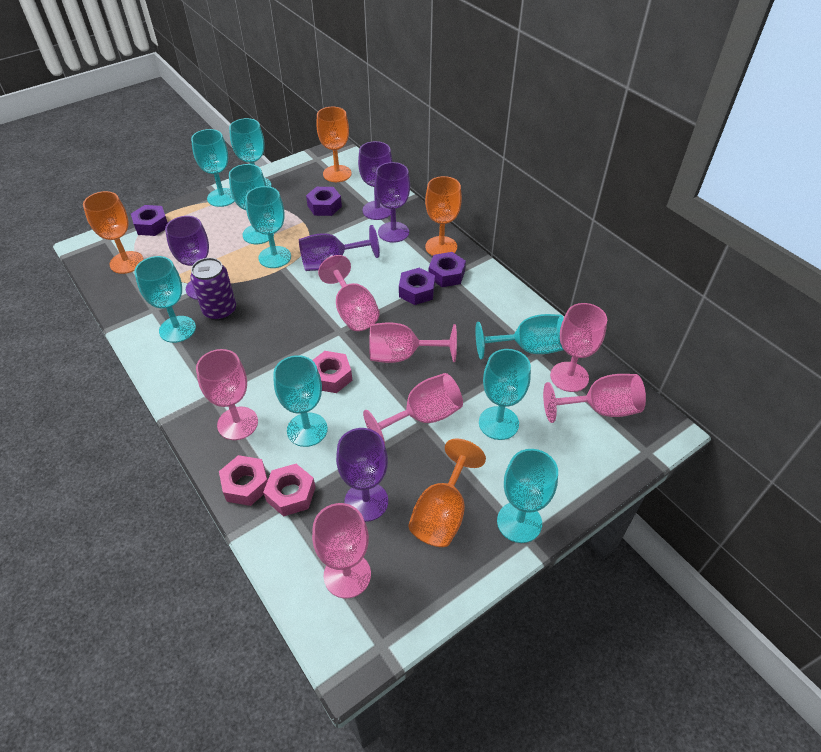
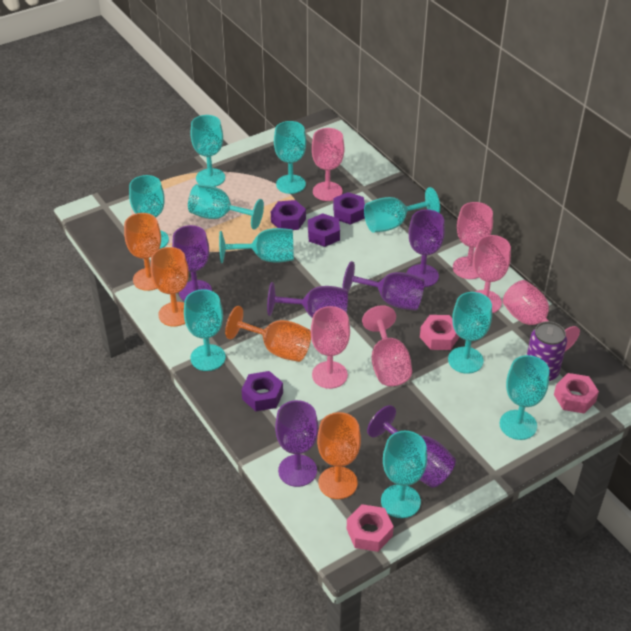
pink goblet: [196,349,258,440] [312,503,371,598] [318,255,380,331] [363,373,463,444] [370,322,457,363] [543,374,646,423] [550,303,607,392] = 7 -> [311,306,350,389] [312,128,344,201] [362,305,412,386] [453,202,493,279] [473,235,511,313] [503,280,580,351] = 6
purple goblet: [165,216,209,300] [299,225,380,271] [336,428,388,522] [358,141,393,220] [375,162,410,243] = 5 -> [172,225,212,301] [267,282,348,318] [275,400,318,487] [342,261,424,310] [367,405,456,488] [407,209,445,287] = 6
turquoise goblet: [134,256,196,343] [191,129,235,207] [229,118,272,187] [229,164,274,244] [245,186,291,268] [273,355,328,447] [475,314,564,359] [479,349,531,440] [497,449,558,543] = 9 -> [129,175,169,249] [184,289,226,371] [188,184,264,230] [191,115,225,187] [219,228,294,263] [274,121,306,194] [364,187,440,233] [381,431,427,518] [448,292,492,374] [500,355,549,440] = 10

